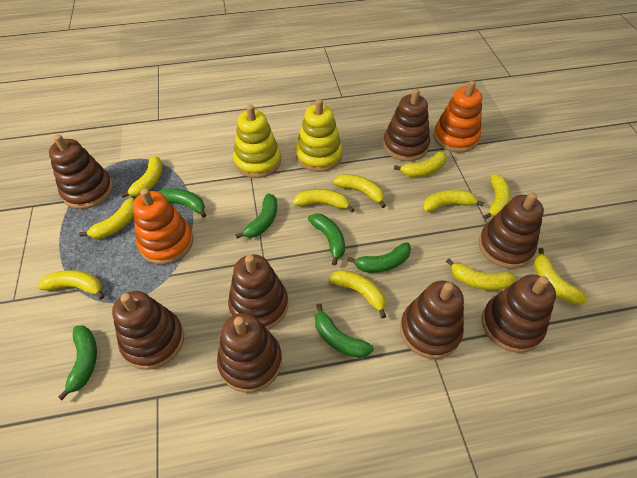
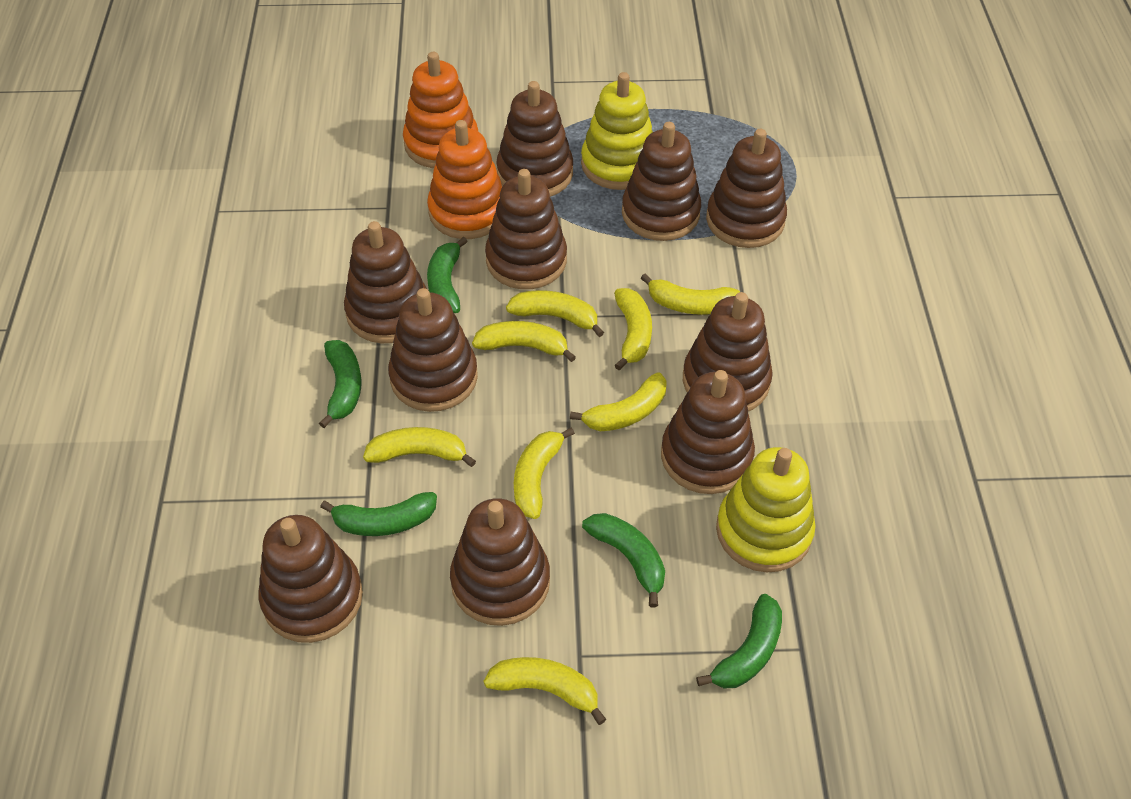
brown stacking toy: [49,134,113,209] [112,291,184,370] [217,313,282,393] [228,254,288,330] [383,89,430,161] [400,281,464,359] [479,192,544,268] [482,275,556,353] = 8 -> [258,515,363,643] [344,221,427,343] [388,288,478,412] [450,498,550,626] [485,169,567,289] [496,81,573,197] [622,122,701,241] [661,370,755,494] [683,292,773,412] [706,129,787,248] = 10
green banana: [58,326,97,400] [157,188,206,218] [236,193,277,239] [308,214,345,265] [315,303,374,358] [347,242,411,273] = 6 -> [319,340,362,428] [320,492,437,536] [427,237,468,313] [582,513,665,608] [696,594,782,689] = 5
yellow banana: [37,270,104,300] [79,198,134,239] [121,156,163,198] [293,189,355,212] [329,270,386,318] [333,174,386,208] [394,151,447,177] [423,190,484,212] [446,258,516,290] [483,174,511,219] [533,248,588,305] = 11 -> [363,427,476,467] [472,321,576,362] [484,657,606,725] [506,290,604,337] [514,427,575,519] [570,373,667,431] [614,288,652,370] [641,274,740,315] = 8

